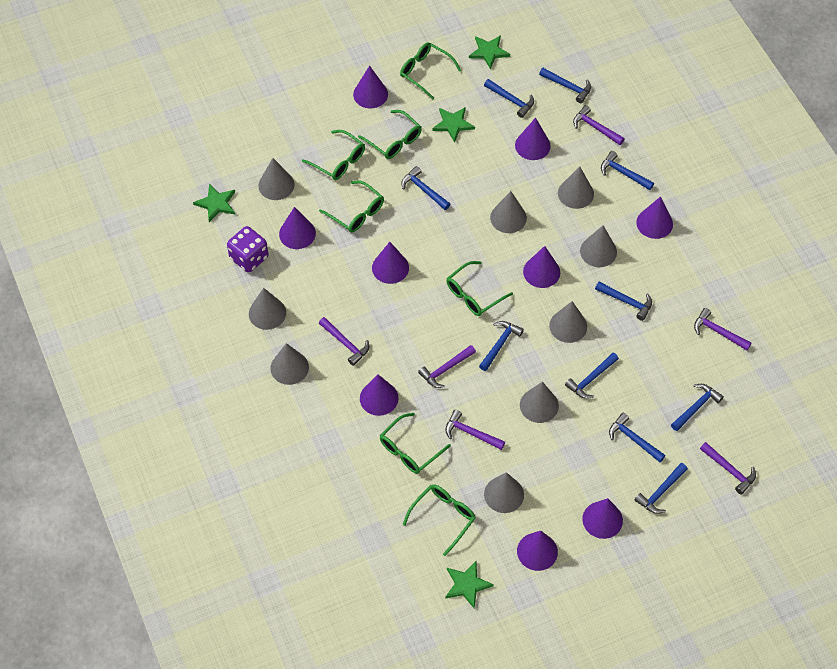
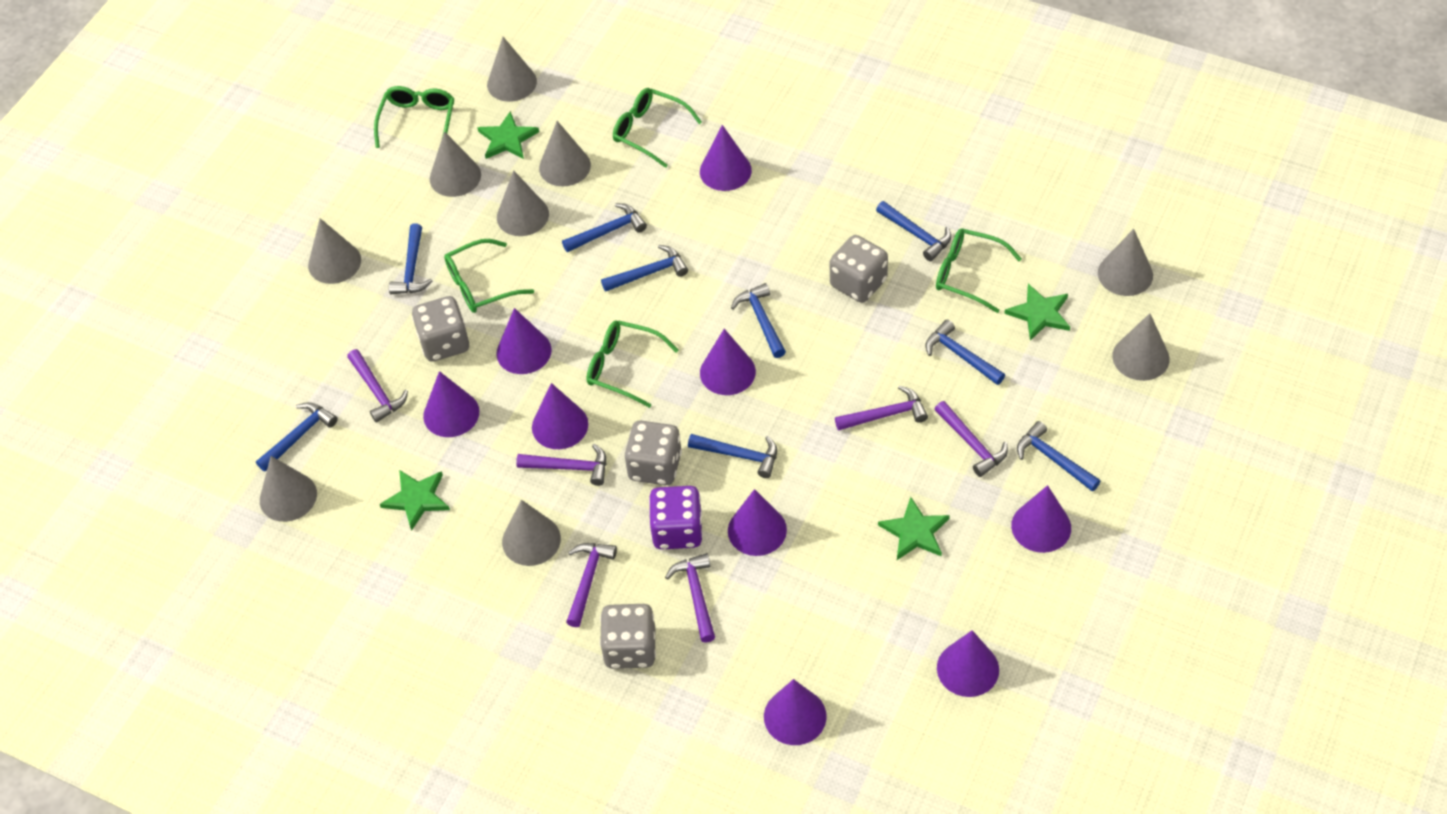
blue hammer: [401,166,450,210] [479,321,524,371] [484,79,534,118] [539,68,591,103] [565,353,619,399] [595,282,652,321] [601,151,654,190] [609,413,666,462] [635,463,688,514] [671,384,724,431] = 10 -> [256,402,338,471] [389,224,433,294] [562,203,647,252] [601,245,688,292] [688,434,777,478] [731,283,786,358] [876,201,951,261] [926,320,1005,385] [1017,421,1101,491] = 9
green glasses: [302,130,365,180] [319,181,384,233] [358,110,422,159] [380,413,451,474] [400,42,461,99] [403,484,476,556] [446,261,513,316] = 7 -> [374,86,454,148] [444,239,534,313] [587,320,678,408] [613,88,702,168] [936,228,1022,313] = 5
grey dice: none = 0 -> [412,296,469,362] [600,604,656,669] [625,421,682,485] [830,235,888,303] = 4

